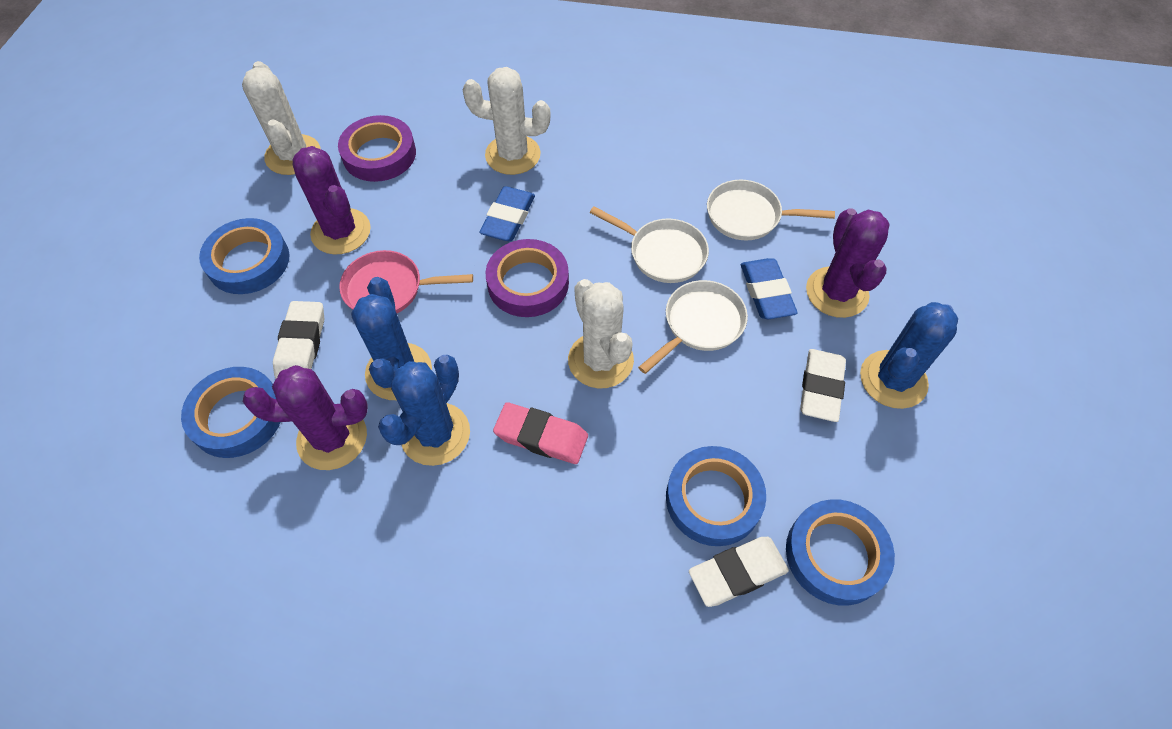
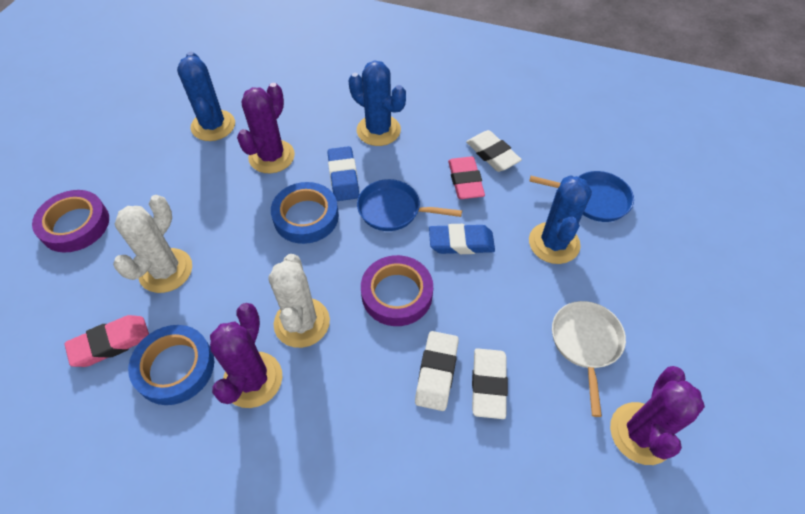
blue pan: none = 0 -> [357,179,462,231] [529,171,634,222] = 2
blue tape: [181,367,281,458] [199,218,290,294] [666,446,766,546] [786,499,895,606] = 4 -> [128,325,214,405] [271,182,339,244] = 2
pink eraser: [493,402,588,464] = 1 -> [64,315,149,367] [448,157,485,199] = 2
pink pan: [339,250,473,313] = 1 -> none = 0
white cactus: [242,61,321,175] [463,67,551,175] [568,279,634,388] = 3 -> [113,195,192,293] [268,254,330,348] = 2
white pan: [590,206,709,283] [638,280,748,374] [707,180,835,240] = 3 -> [552,301,626,417] = 1

